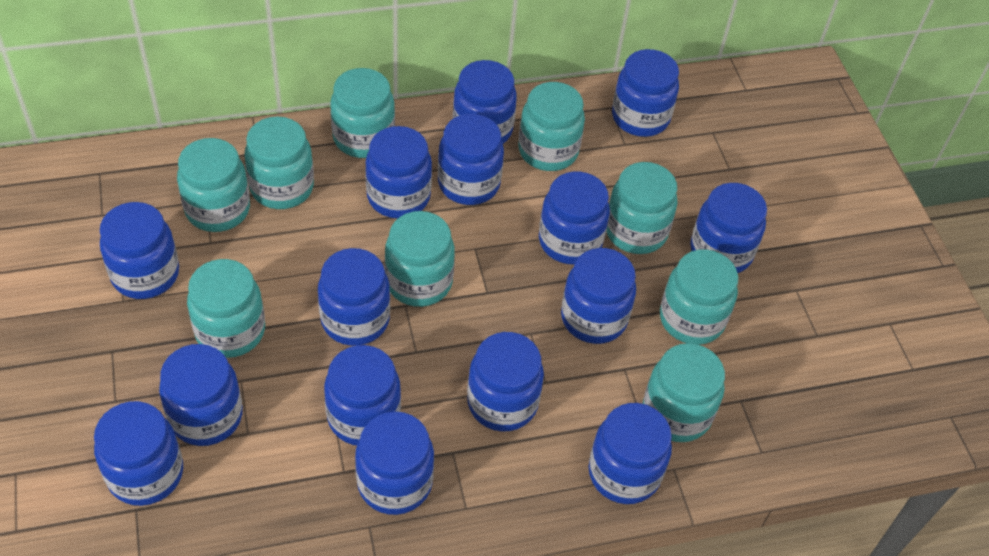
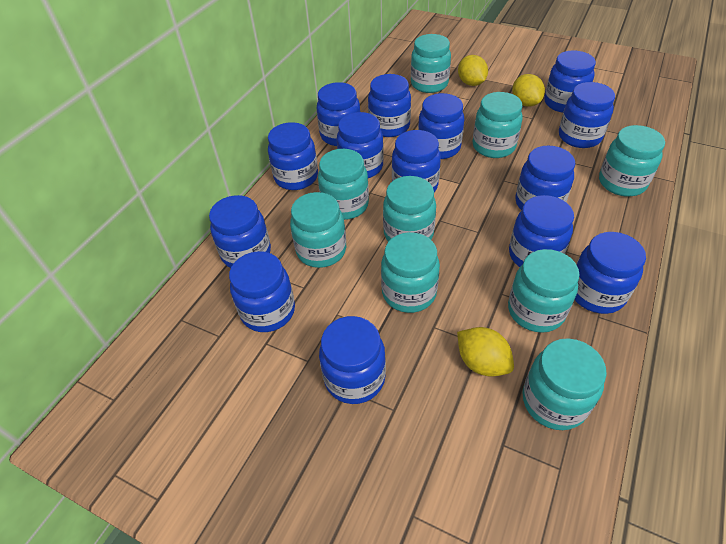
blue jar: [94,401,183,506] [100,202,179,299] [159,344,243,446] [318,248,390,346] [324,345,401,446] [355,411,434,515] [365,126,432,219] [438,114,504,205] [453,60,517,144] [467,332,544,432] [539,172,610,265] [561,248,636,344] [589,403,672,504] [612,49,679,137] [690,183,767,273] = 15 -> [209,195,271,268] [229,251,295,332] [268,122,318,190] [317,82,360,146] [319,316,386,404] [337,112,384,178] [368,74,411,137] [392,130,441,192] [418,93,464,159] [509,195,574,267] [515,146,575,210] [544,50,596,113] [559,82,615,148] [575,232,646,314] = 14
yellow lemon: none = 0 -> [457,327,514,376] [458,55,488,86] [512,74,545,107] = 3

